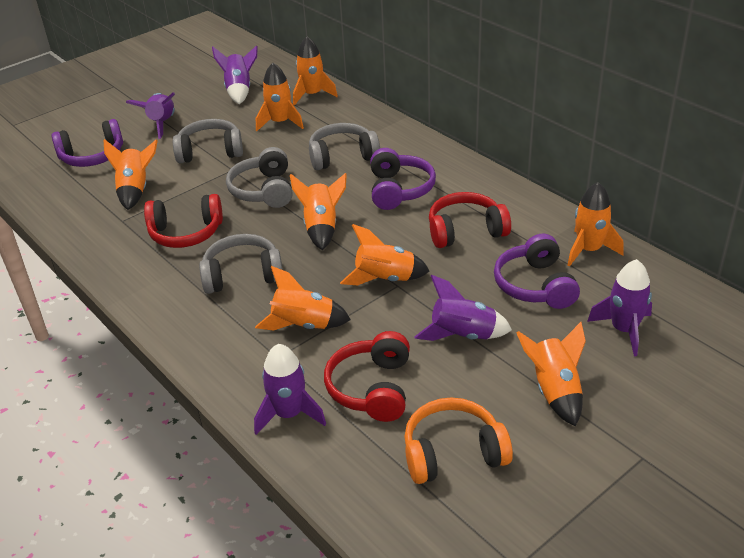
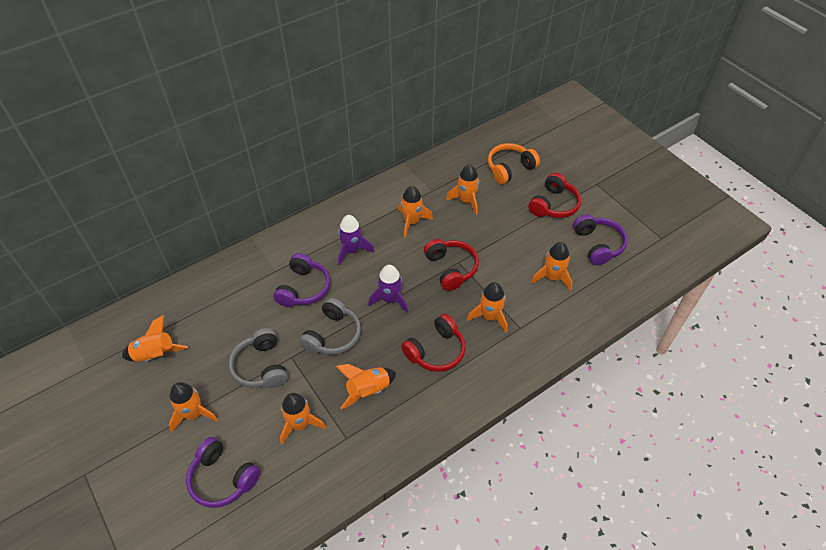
grey headphones: [173,119,243,164] [199,234,283,294] [226,147,292,208] [309,123,380,170] = 4 -> [229,328,288,388] [299,298,361,355] = 2
purple rocket: [126,92,175,139] [212,45,258,104] [254,344,326,435] [414,275,512,341] [587,259,652,356] = 5 -> [338,215,374,265] [368,265,408,313] = 2

